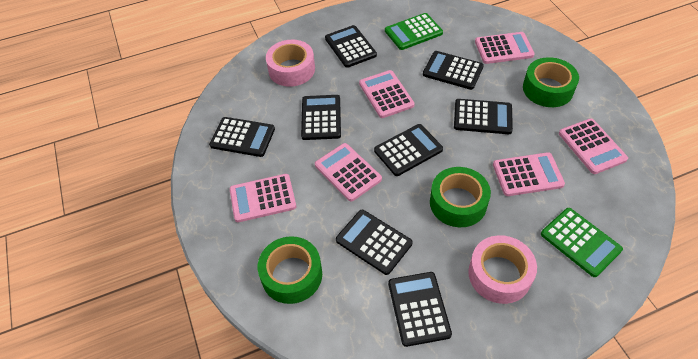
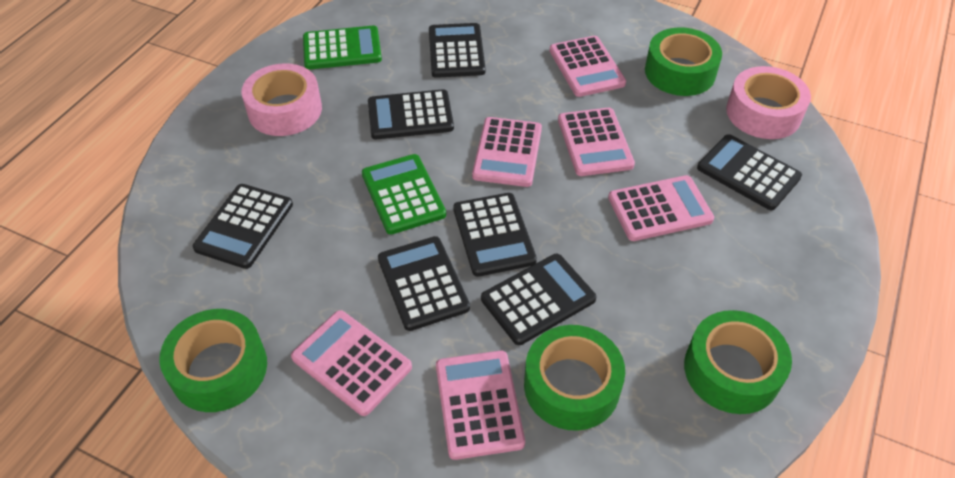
black calculator: [209,117,275,157] [301,95,341,140] [325,25,377,68] [336,210,413,275] [374,124,443,176] [388,272,452,347] [423,51,484,90] [454,99,513,134] = 8 -> [193,184,293,269] [368,89,454,139] [378,236,470,331] [429,23,485,78] [453,193,537,277] [481,254,596,345] [697,134,802,210] = 7
green tape: [258,236,322,304] [430,167,491,227] [523,57,579,107] = 3 -> [159,309,267,412] [524,325,625,431] [645,27,722,96] [684,310,792,414] = 4

